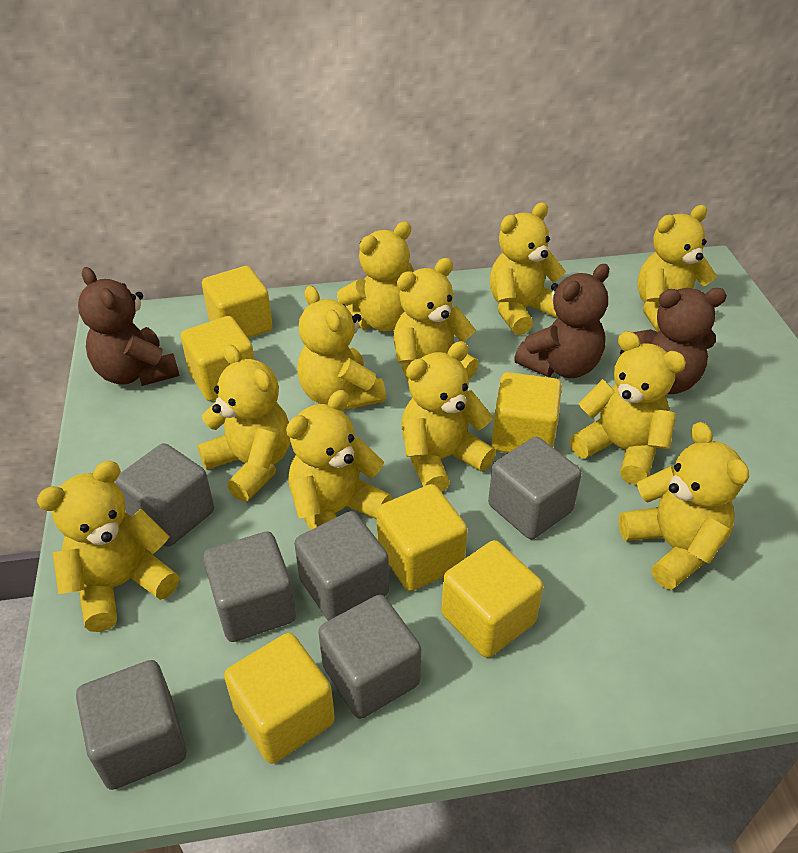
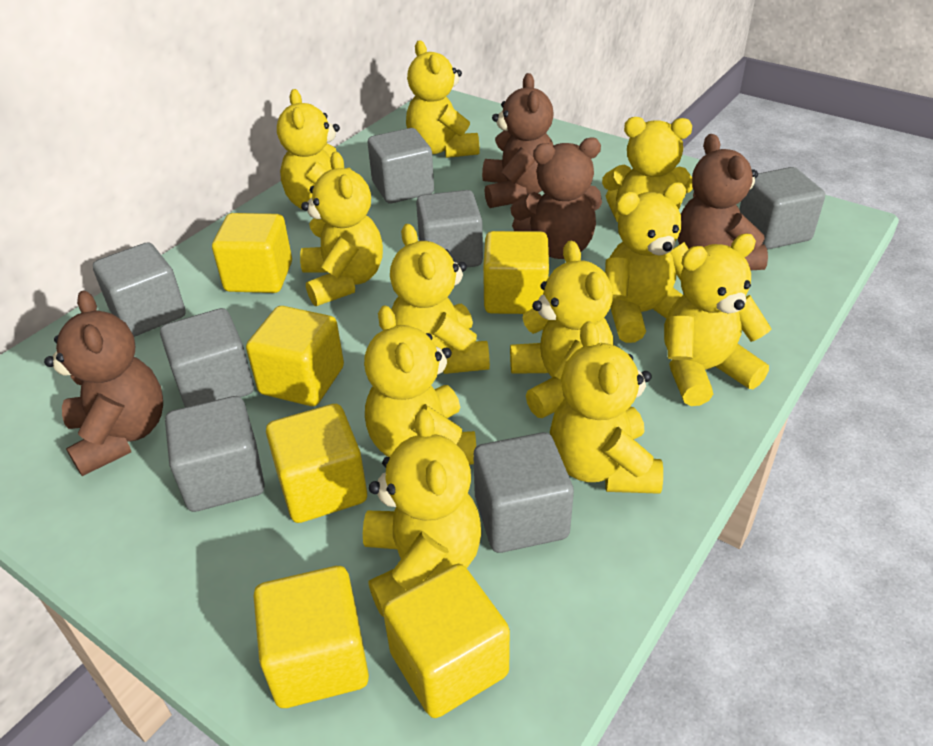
brown teddy bear: [78,267,179,386] [514,264,609,378] [620,288,727,394] = 3 -> [44,291,163,476] [482,73,554,208] [511,138,602,259] [678,134,768,270] = 4
grey cube: [76,660,186,790] [115,443,214,547] [203,531,296,642] [294,511,389,621] [318,595,421,719] [488,437,582,539] = 6 -> [93,242,186,337] [160,308,254,407] [165,396,265,512] [368,128,434,203] [416,190,483,267] [473,432,574,553] [739,167,825,249] = 7

